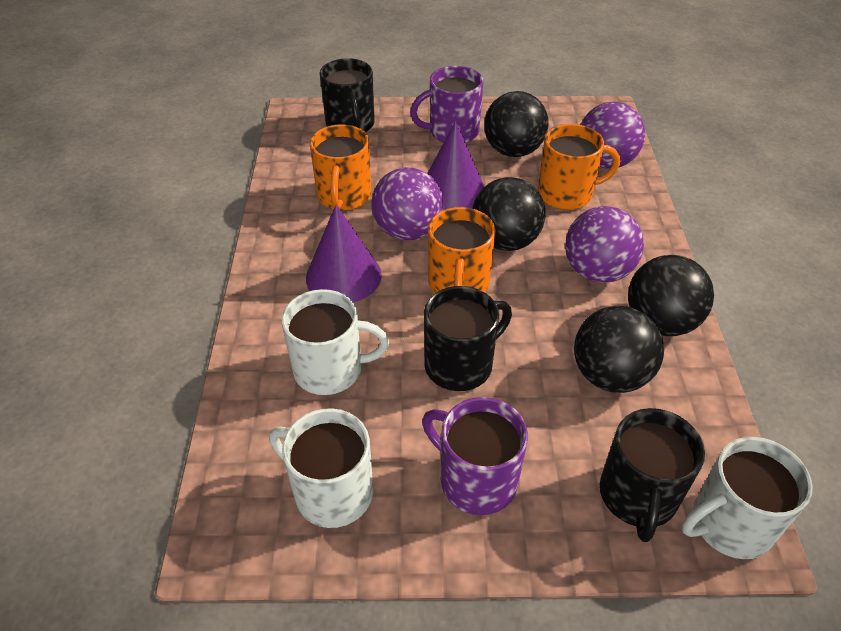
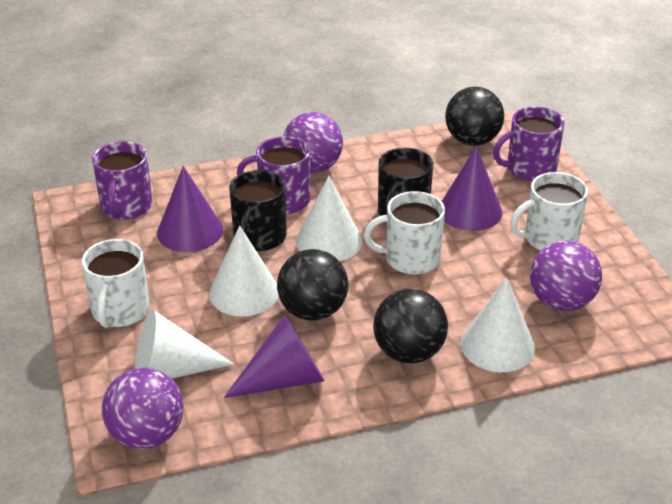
black ball: [473,177,546,251] [484,91,549,157] [574,306,664,393] [628,255,714,336] = 4 -> [277,249,348,321] [373,289,448,363] [445,87,504,146] = 3
black mug: [320,58,375,132] [424,286,512,391] [600,408,705,542] = 3 -> [229,170,287,251] [378,148,433,216] = 2
orange mug: [310,124,371,210] [428,207,496,294] [538,124,620,210] = 3 -> none = 0
purple cone: [306,205,382,302] [428,121,485,210] = 2 -> [157,166,223,252] [224,315,325,398] [442,146,503,231] = 3
purple mug: [410,66,483,143] [422,397,528,515] = 2 -> [92,141,153,220] [237,136,310,214] [493,106,565,181] = 3
white cone: none = 0 -> [135,310,234,379] [209,225,279,316] [296,176,362,261] [461,277,535,372] = 4

